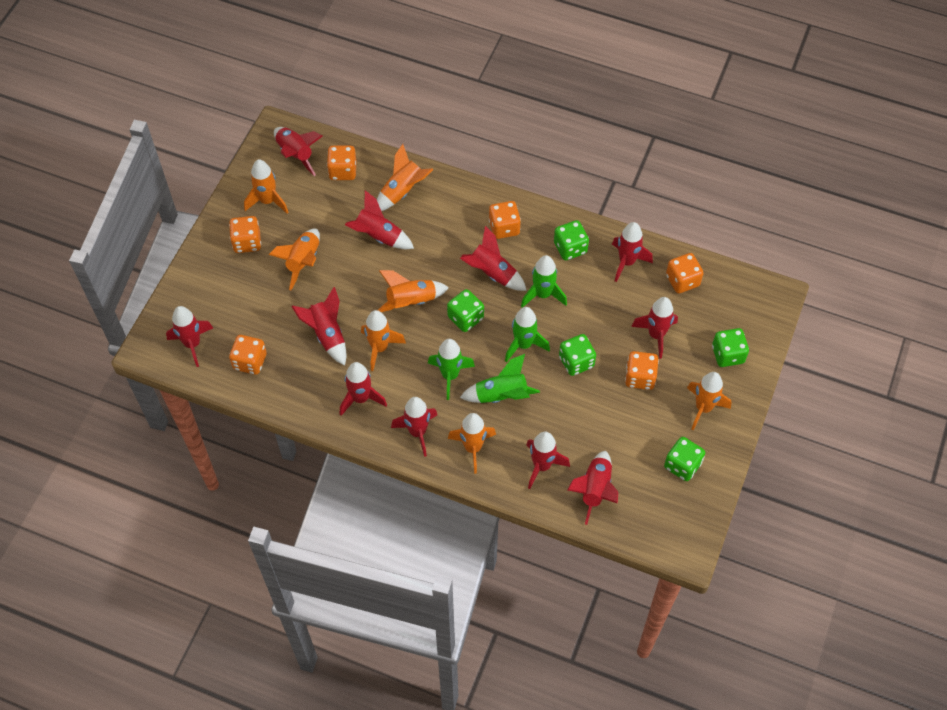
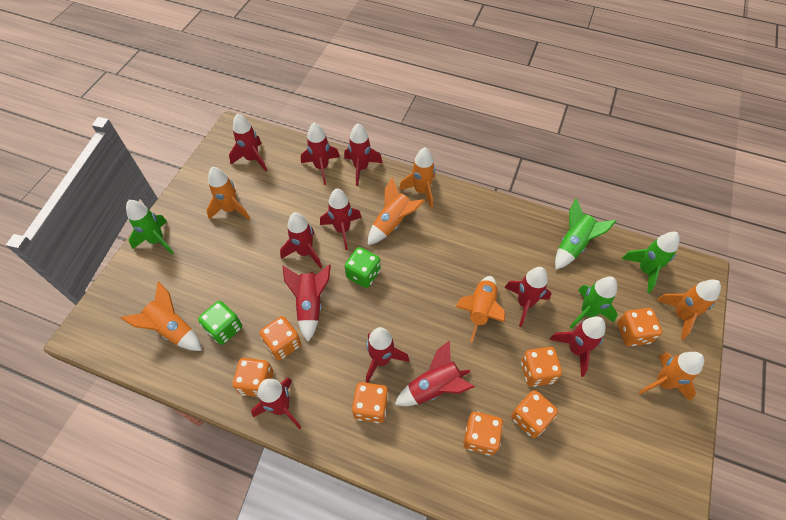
green dice: [447,289,484,332] [554,220,589,260] [559,334,596,376] [664,437,705,481] [712,328,749,367] = 5 -> [198,301,242,345] [344,247,381,288] = 2
orange dice: [229,216,261,253] [229,335,267,375] [327,146,356,180] [489,201,521,239] [625,351,659,390] [666,253,704,294] = 6 -> [233,358,274,398] [260,316,301,360] [352,382,389,423] [463,412,503,455] [511,390,558,438] [521,347,562,387] [617,308,662,346] = 7

